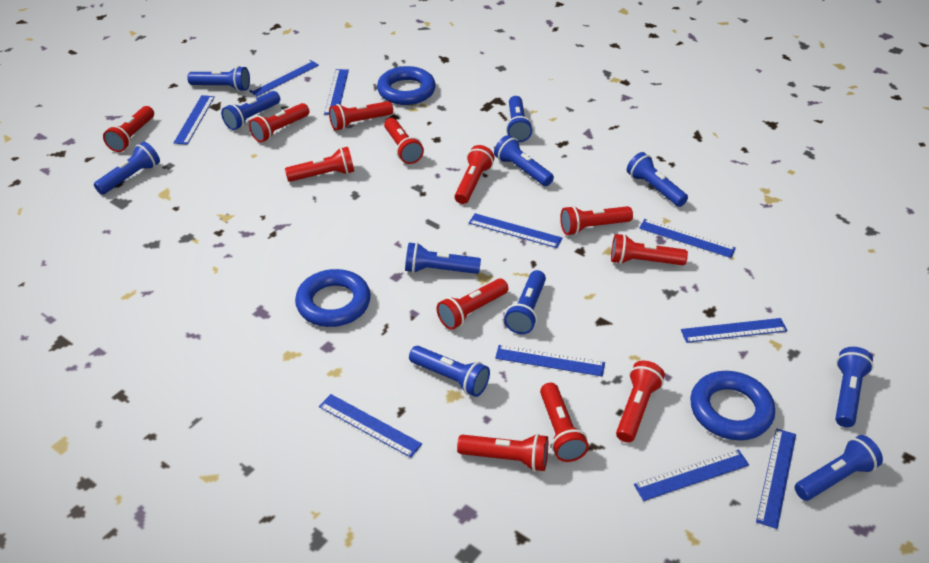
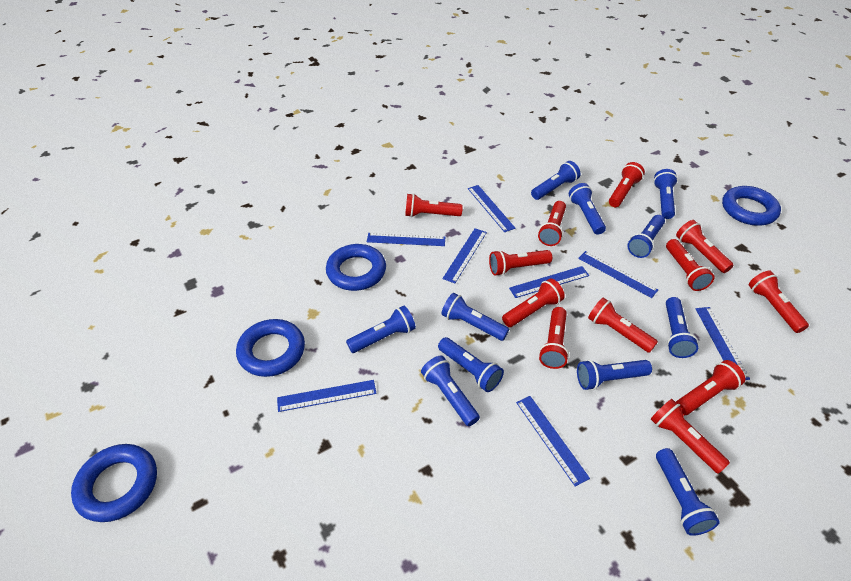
blue ring: [295,269,371,327] [377,66,436,105] [690,371,775,440] = 3 -> [71,444,157,522] [236,319,305,377] [326,244,386,291] [722,186,781,226] = 4
blue ruler: [174,95,215,145] [249,60,319,96] [319,394,422,458] [324,69,349,115] [469,213,562,248] [495,345,605,377] [634,449,749,501] [639,219,736,258] [681,318,788,343] [756,428,796,529] = 10 -> [277,380,376,412] [367,233,445,246] [442,228,487,283] [468,185,516,232] [509,266,589,298] [516,396,590,487] [578,251,658,298] [696,307,750,380] = 8

